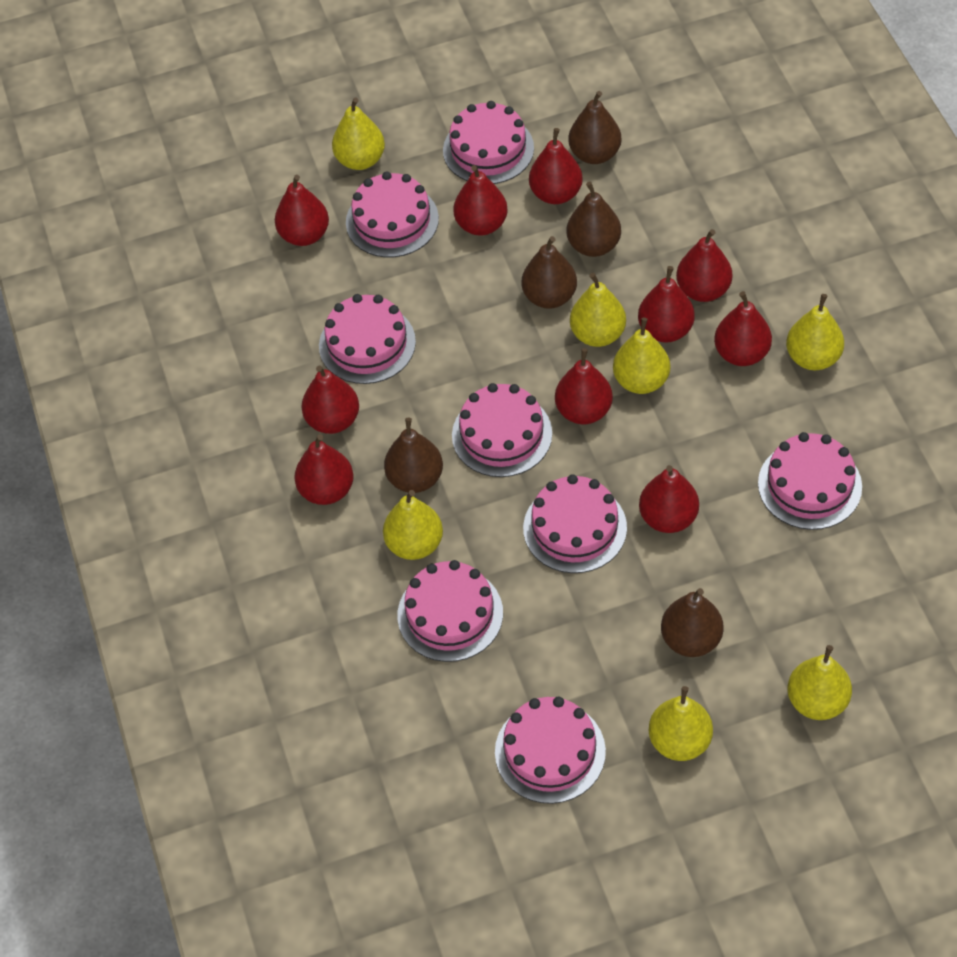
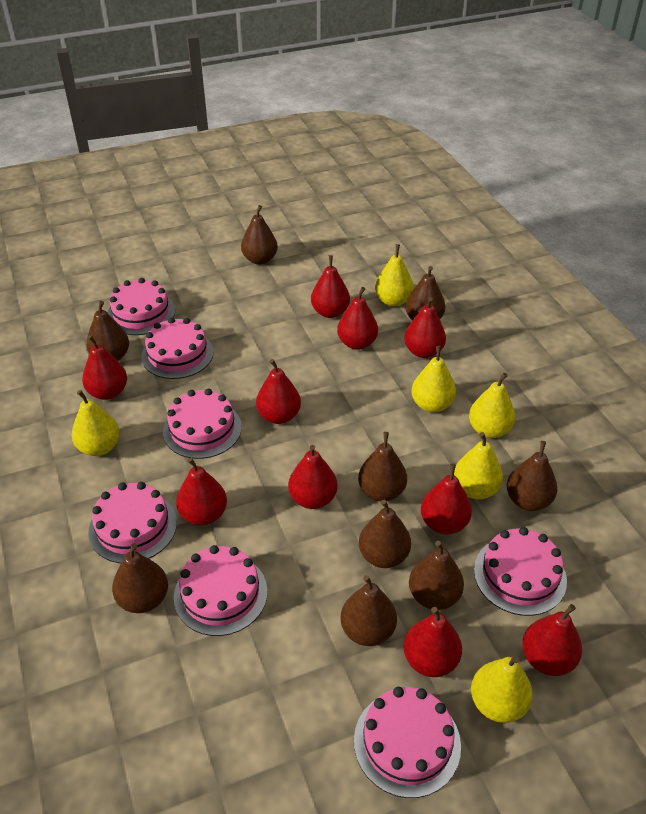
brown pear: [384,418,443,493] [522,236,577,309] [567,181,621,257] [568,91,622,164] [661,588,724,657] = 5 -> [86,301,129,361] [112,543,168,613] [241,205,278,265] [341,575,397,646] [358,432,407,501] [359,500,411,568] [405,266,445,321] [409,541,464,610] [507,441,557,511] = 9
pink cake: [319,294,416,384] [346,171,439,258] [397,560,503,662] [443,101,534,184] [452,383,552,477] [495,697,606,804] [523,474,627,573] [758,432,862,530] = 8 -> [88,482,177,563] [107,278,175,335] [141,317,214,379] [163,389,242,459] [174,545,268,636] [354,687,461,798] [474,527,567,616] = 7
yellow pear: [332,98,385,170] [383,490,443,560] [570,273,626,347] [613,317,670,394] [649,686,713,761] [786,294,844,370] [787,645,852,720] = 7 -> [72,390,120,456] [375,244,414,307] [411,346,456,413] [454,432,503,499] [469,373,515,438] [471,656,533,723] = 6

